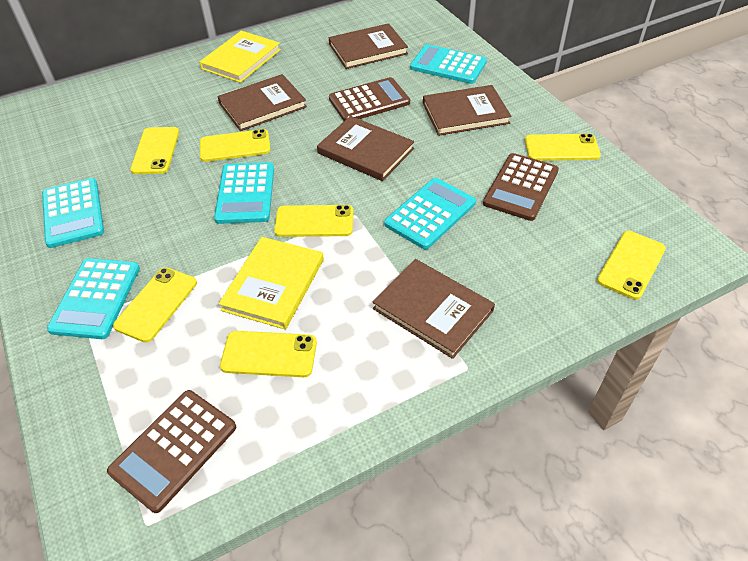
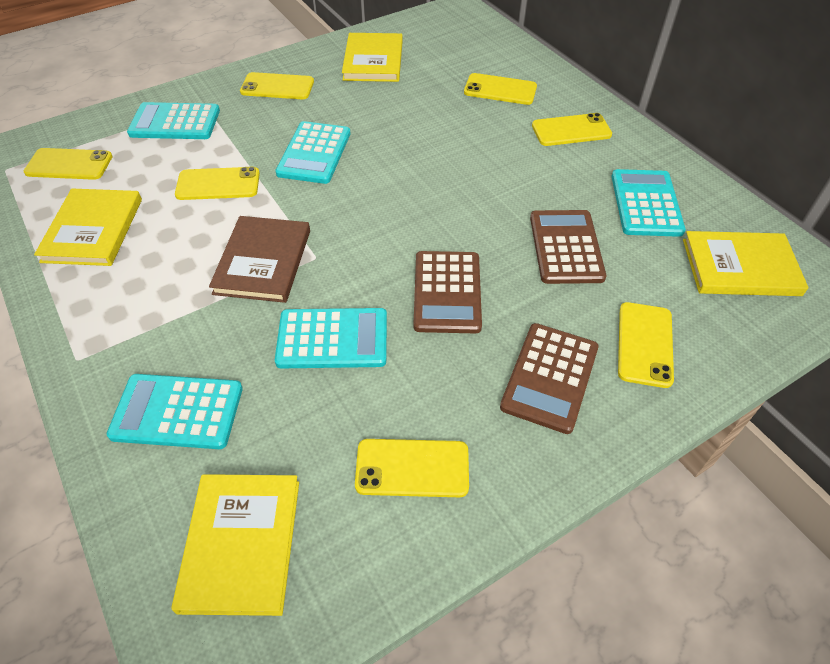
brown book: [217,74,307,131] [317,116,414,181] [329,23,408,69] [373,259,495,359] [423,85,511,136] = 5 -> [209,216,310,303] = 1
yellow book: [199,31,281,83] [219,237,324,330] = 2 -> [34,189,142,266] [171,474,299,616] [342,33,403,82] [683,231,809,296] = 4

